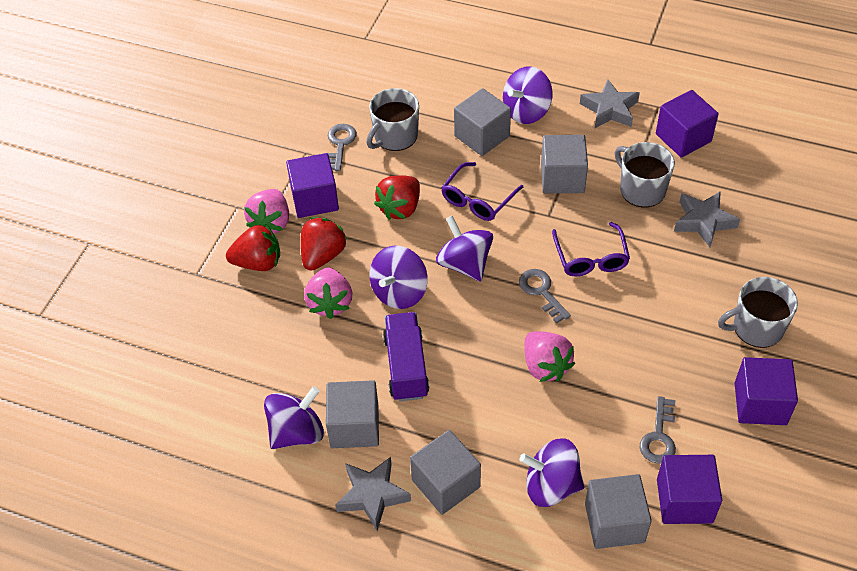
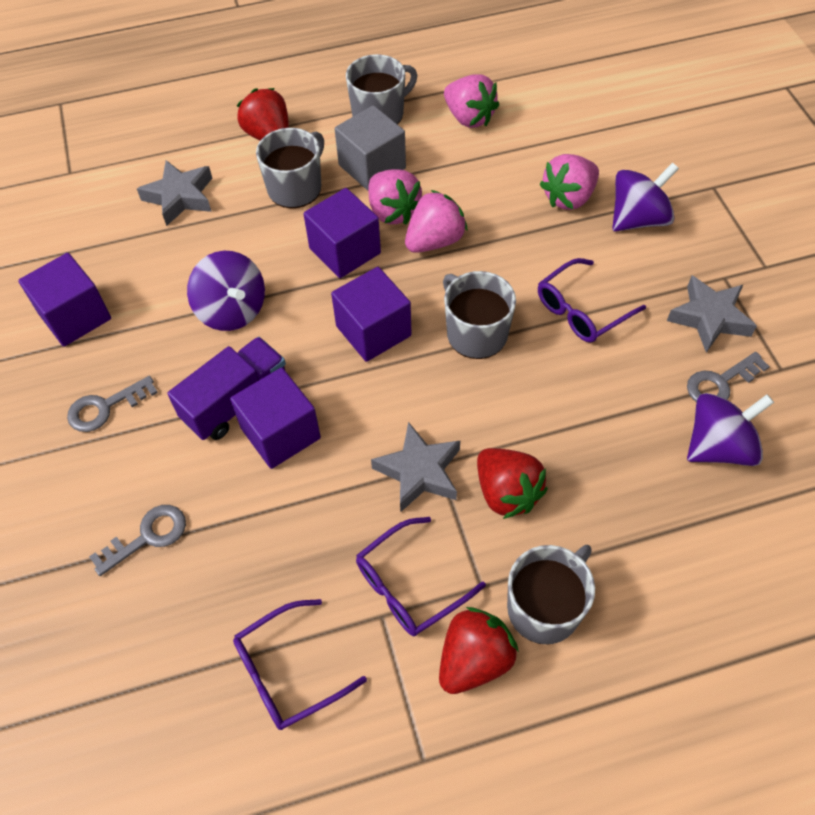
grey cube: [326,380,379,448] [410,430,481,515] [454,88,511,156] [541,135,588,193] [585,474,652,549] = 5 -> [335,105,406,190] = 1
grey mug: [366,88,419,151] [615,142,675,207] [718,277,798,348] = 3 -> [256,128,324,208] [346,54,417,125] [443,271,516,359] [507,545,595,644] = 4
pink strawberry: [244,189,289,233] [304,267,352,319] [524,331,575,382] = 3 -> [368,169,422,225] [405,190,468,253] [444,74,499,128] [540,154,599,210] = 4
purple glasses: [441,162,523,221] [552,222,630,276] = 2 -> [233,599,367,730] [356,517,486,636] [538,258,646,343] = 3
purple spinning top: [264,386,324,449] [370,245,428,309] [436,215,493,281] [503,66,553,124] [520,438,584,507] = 5 -> [187,251,265,331] [612,162,679,232] [687,393,774,466] = 3

